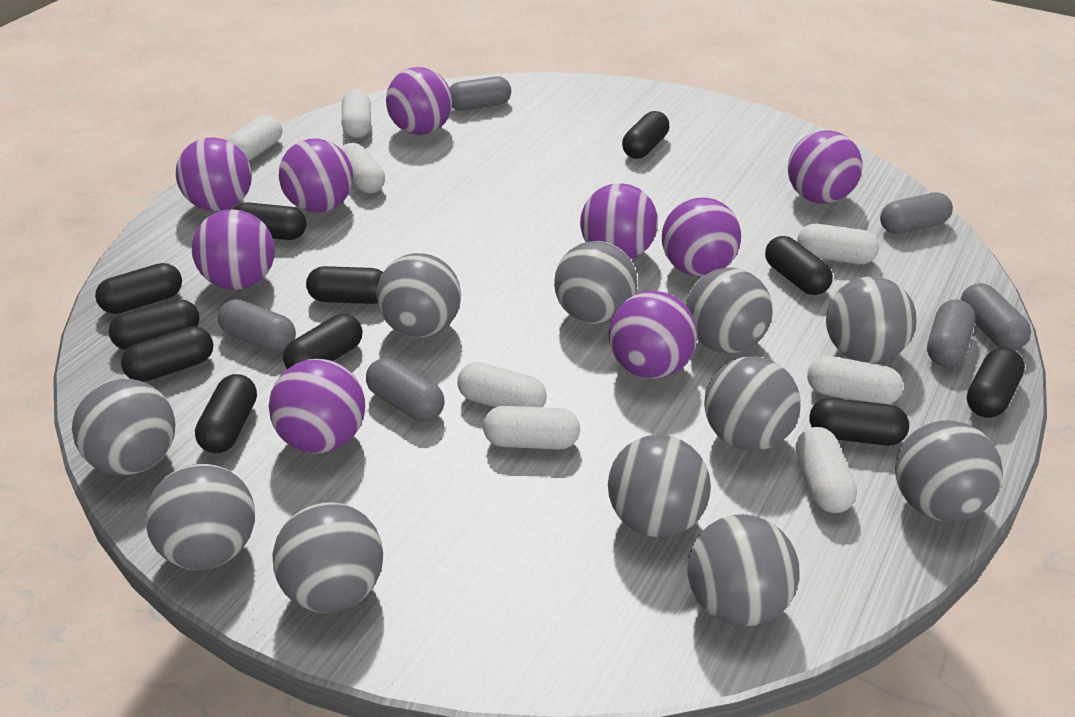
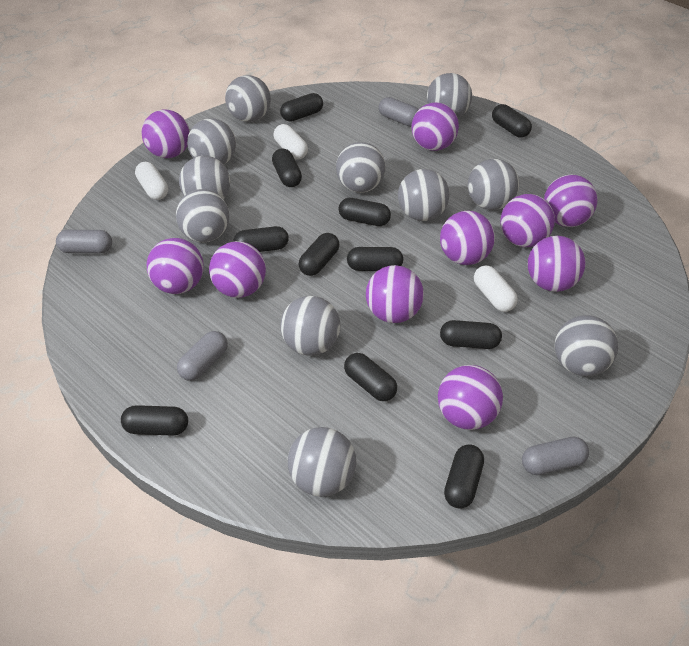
grey capsule: [218,299,296,352] [366,358,444,421] [450,77,511,110] [880,193,953,234] [927,299,975,367] [961,283,1031,350] = 6 -> [56,230,112,253] [177,331,228,381] [378,97,419,127] [522,437,589,475] = 4
purple ball: [176,137,252,211] [192,209,275,290] [269,359,365,453] [279,138,353,213] [386,67,452,135] [580,183,658,259] [609,291,697,379] [662,197,741,277] [788,130,862,203] = 9 -> [142,110,190,158] [147,238,204,294] [209,241,266,298] [366,265,424,323] [411,103,459,151] [438,365,503,430] [440,211,495,265] [500,194,555,247] [528,236,585,292] [544,175,598,227] = 10
white capsule: [227,115,282,161] [340,143,385,193] [342,89,371,138] [457,362,547,408] [483,406,580,450] [796,427,857,513] [797,224,879,264] [807,356,903,404] = 8 -> [135,162,168,200] [274,124,308,160] [474,265,518,312] = 3

